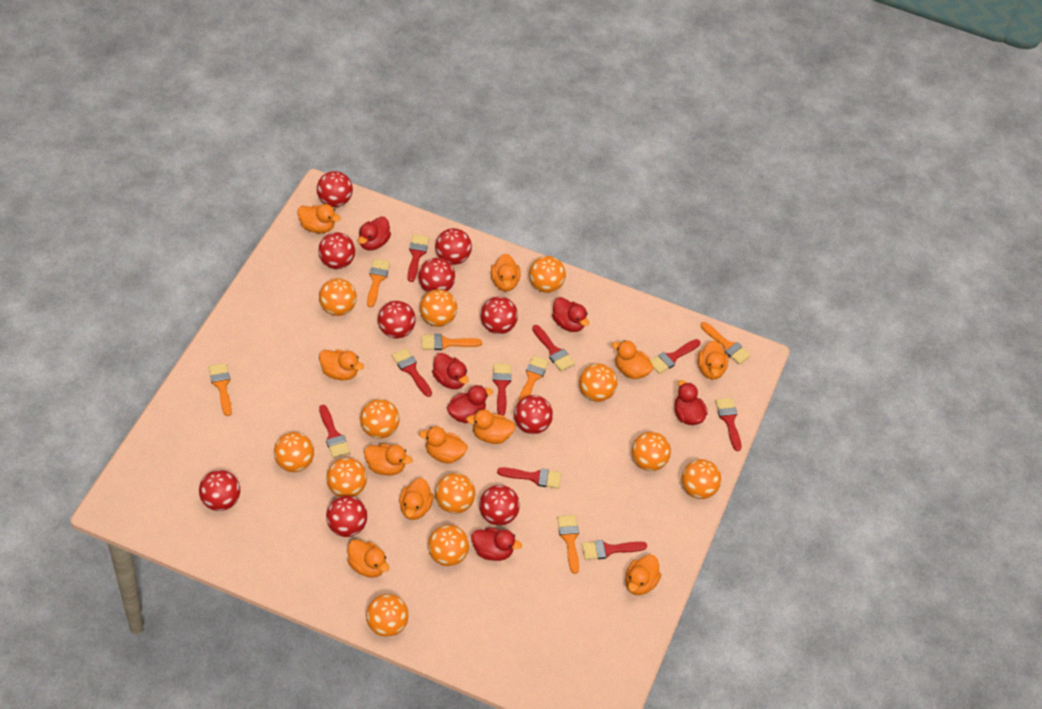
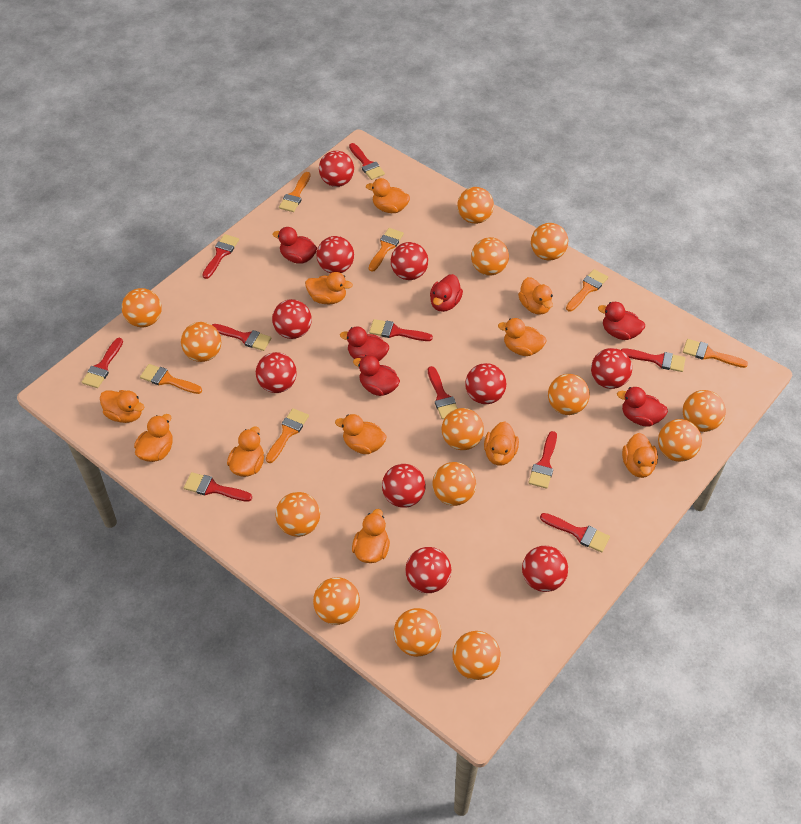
orange ball: [274,432,314,472] [319,278,357,316] [327,458,367,497] [360,399,400,439] [366,594,409,637] [420,289,457,327] [428,525,469,566] [435,473,475,514] [529,256,566,293] [579,363,617,402] [631,432,671,471] [681,459,721,499] = 12 -> [122,288,162,327] [181,322,221,362] [275,492,320,537] [313,577,360,625] [394,608,441,657] [432,462,476,506] [442,408,484,450] [452,631,501,680] [457,187,494,224] [471,237,509,276] [531,223,568,261] [548,374,589,415] [658,419,702,462] [683,390,726,432] = 14
red brush: [319,405,350,458] [391,348,432,397] [407,234,429,282] [493,363,511,415] [497,467,561,489] [532,325,575,371] [582,540,647,560] [650,339,700,374] [715,398,741,451] = 9 -> [82,338,123,388] [184,472,252,502] [202,234,239,279] [212,324,271,351] [349,143,385,180] [369,319,433,341] [428,366,458,419] [528,431,557,489] [540,513,610,553] [621,348,686,372] = 10

